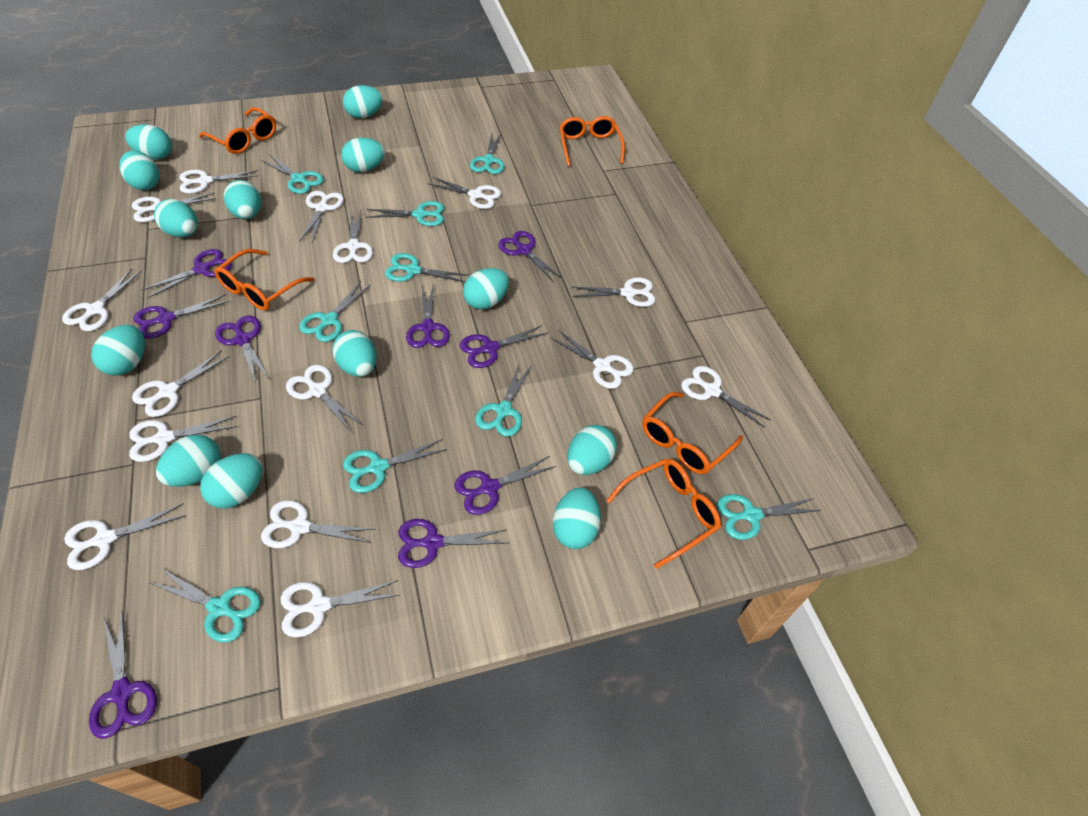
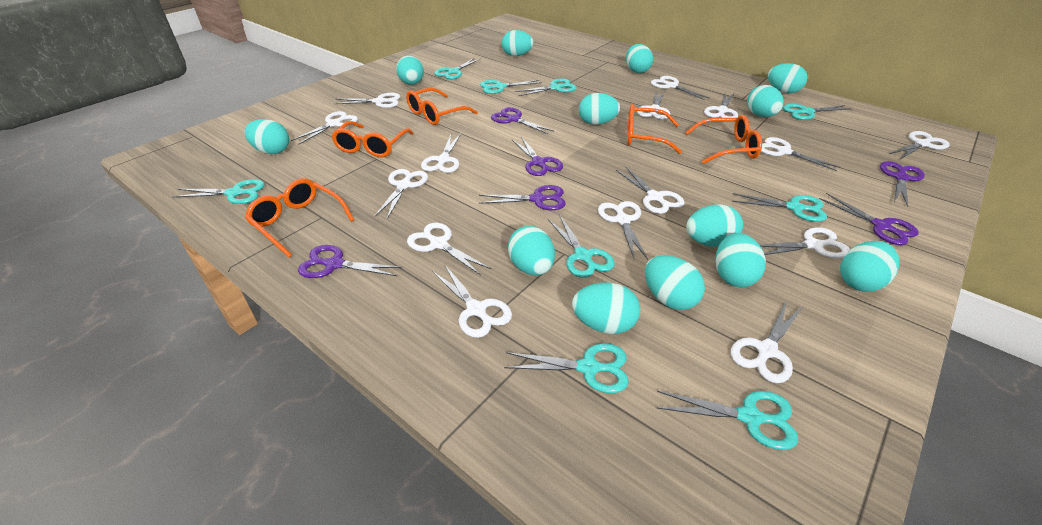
purple scissors: [89,611,157,739] [133,294,230,339] [142,249,232,298] [215,315,269,383] [398,519,507,568] [406,284,450,348] [455,456,556,515] [460,325,548,368] [498,231,563,282] = 9 -> [298,245,402,278] [479,185,566,211] [491,107,554,134] [512,137,563,176] [819,193,919,245] [880,161,925,207] = 6

